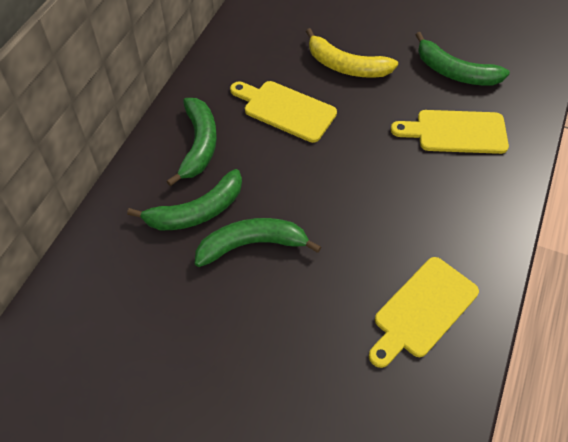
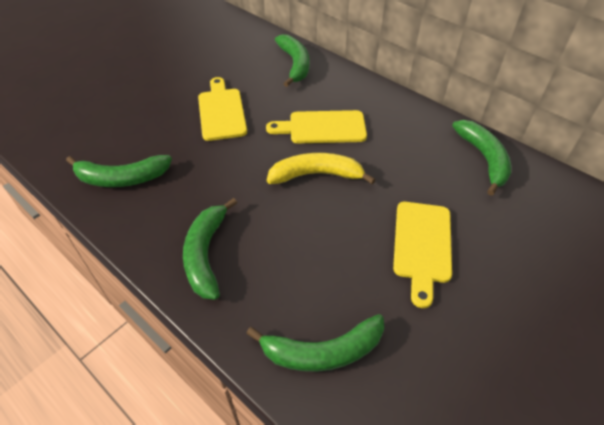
green banana: [127,169,242,230] [166,98,217,187] [195,218,321,267] [415,32,510,85] = 4 -> [66,155,172,187] [183,198,237,300] [246,314,384,372] [275,34,309,87] [452,120,511,196] = 5

